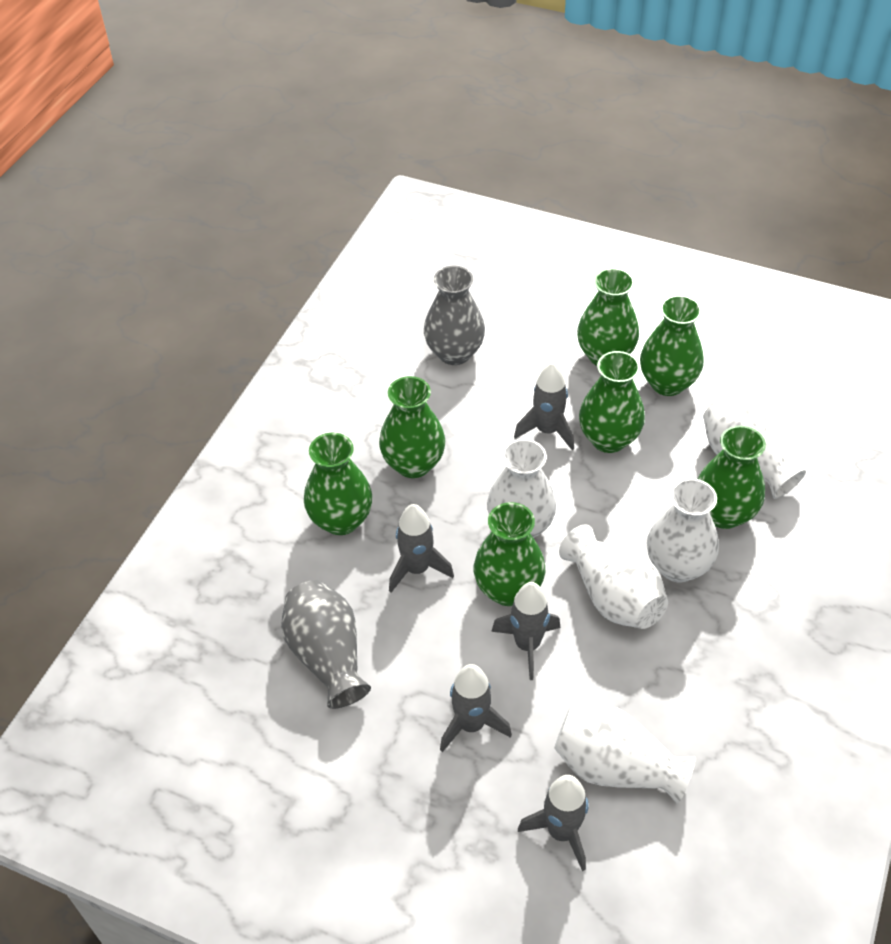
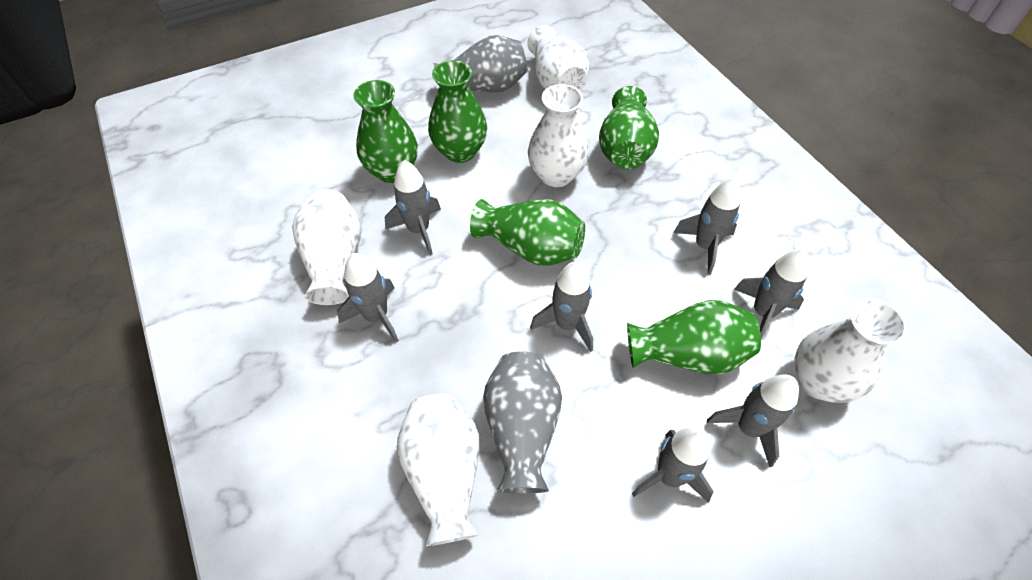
green vase: [304,433,373,535] [379,376,446,478] [474,502,545,606] [577,268,639,366] [579,351,645,453] [640,295,704,396] [698,425,766,529] = 7 -> [353,80,418,183] [428,60,487,163] [470,199,585,266] [599,86,659,170] [627,300,761,374] = 5
grey rocket: [389,504,454,593] [440,664,512,752] [491,582,561,680] [514,362,574,450] [518,775,589,871] = 5 -> [337,253,399,342] [385,160,441,255] [530,262,593,352] [632,427,714,503] [673,178,741,275] [707,374,799,467] [734,249,809,338] = 7

